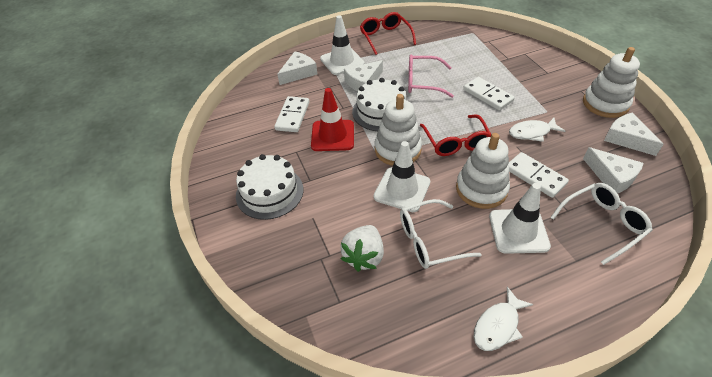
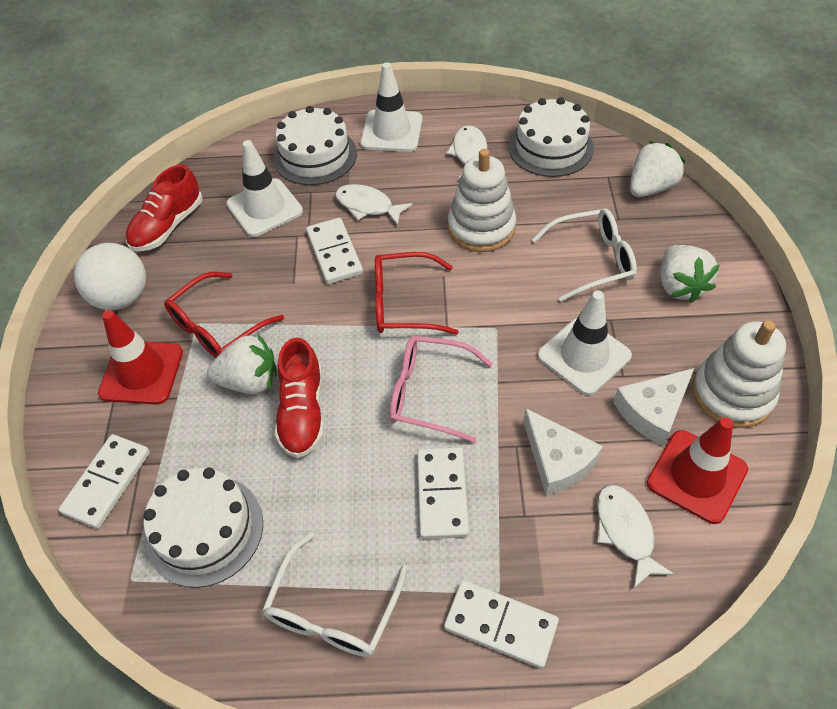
red shoe: none = 0 -> [126,164,203,252] [275,338,324,458] = 2
red traffic cone: [311,88,354,151] = 1 -> [98,310,183,405] [647,417,748,524] = 2
white ball: none = 0 -> [74,243,146,310] = 1
white cake: [236,154,303,220] [352,78,406,131] = 2 -> [143,468,263,588] [273,106,357,185] [508,97,594,177] = 3
white cheese: [277,51,318,85] [344,60,383,91] [583,147,644,194] [604,113,664,156] = 4 -> [524,408,603,496] [613,368,694,446] = 2
white domino: [274,96,309,132] [463,77,515,111] [509,152,569,198] = 3 -> [58,434,150,529] [306,218,363,284] [417,447,469,539] [444,581,559,668] = 4
white fish: [474,287,534,351] [509,118,565,142] = 2 -> [335,184,412,226] [446,125,487,179] [597,485,674,588] = 3
white stacking toy: [374,94,422,166] [456,133,510,209] [583,47,640,118] = 3 -> [448,149,516,252] [692,320,786,428] = 2
white strawberry: [340,225,384,272] = 1 -> [207,333,277,394] [630,141,686,197] [661,245,720,303] = 3

